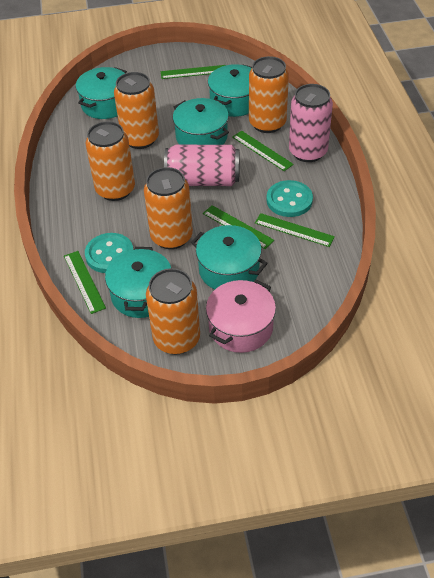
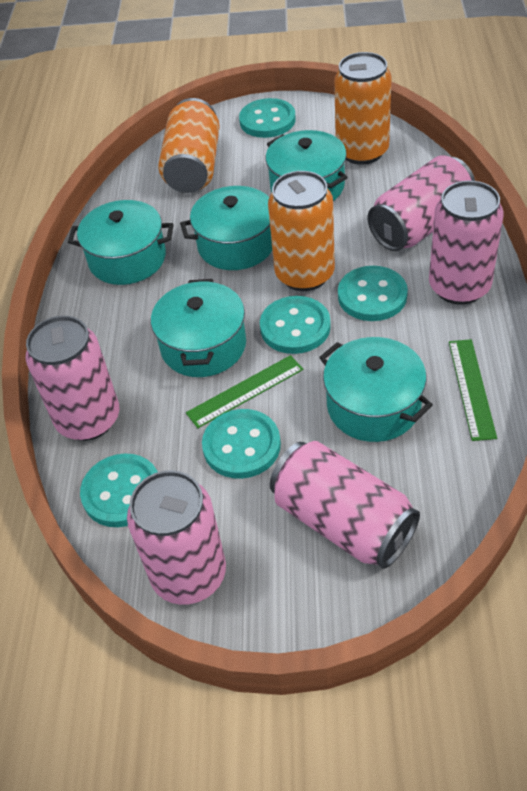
green ruler: [64,251,106,314] [161,65,226,79] [203,205,274,249] [232,131,294,171] [255,213,335,247] = 5 -> [186,355,303,428] [449,339,497,441] = 2
orange can: [86,121,135,201] [114,72,159,149] [144,167,193,249] [146,268,200,355] [249,56,289,133] = 5 -> [158,98,220,193] [268,171,335,291] [334,52,392,165] = 3
pink can: [164,145,240,186] [289,84,333,162] = 2 -> [25,316,119,441] [127,470,226,605] [270,441,420,569] [368,155,475,251] [429,180,504,305] = 5
pink pot: [206,279,276,353] = 1 -> none = 0
turquoise button: [85,233,134,273] [267,180,313,217] = 2 -> [80,454,158,527] [202,409,281,479] [239,98,296,138] [260,296,331,354] [338,266,408,321] = 5

